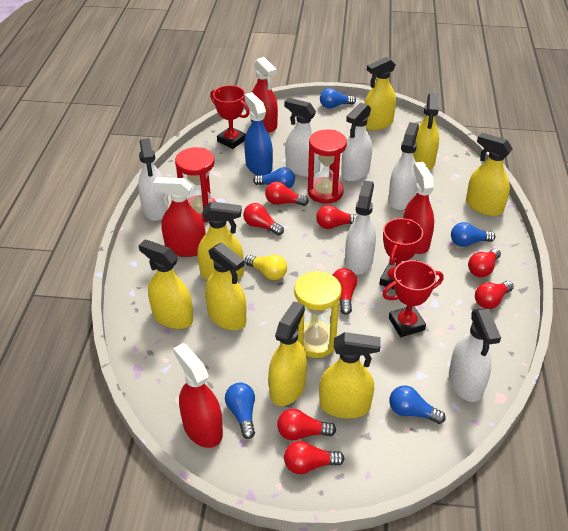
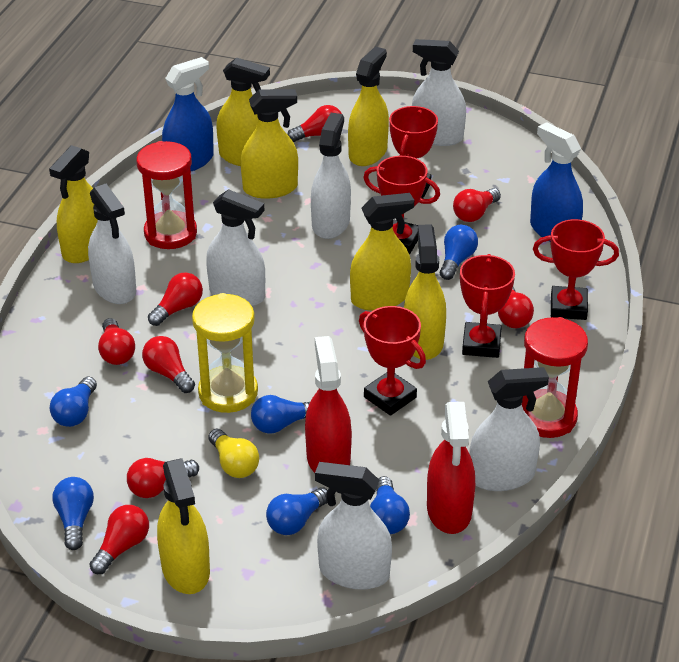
blue light bulb: [225,383,255,439] [253,167,295,189] [320,88,356,108] [389,385,446,424] [451,222,495,247] = 5 -> [50,377,97,427] [52,477,94,550] [251,395,310,434] [266,487,328,535] [370,476,410,534] [440,225,478,280] = 6
blue spray bottle: [244,92,273,175] = 1 -> [162,57,214,171] [530,122,583,241] = 2
red spray bottle: [153,177,206,257] [173,343,223,448] [251,57,278,132] [403,162,434,254] = 4 -> [305,336,352,473] [427,402,475,534] = 2
red trophy: [210,85,250,149] [380,218,423,290] [382,260,444,337] = 3 -> [359,306,426,416] [363,156,440,254] [389,106,438,199] [460,254,515,358] [533,219,619,320] = 5
yellow spray bottle: [138,239,193,329] [197,201,244,280] [205,243,246,330] [268,301,307,406] [319,332,381,418] [364,57,396,131] [413,93,439,170] [466,133,513,216] = 8 -> [49,145,98,263] [157,458,210,594] [216,57,270,166] [241,89,298,199] [348,47,389,166] [350,193,414,311] [404,225,446,360] = 7

